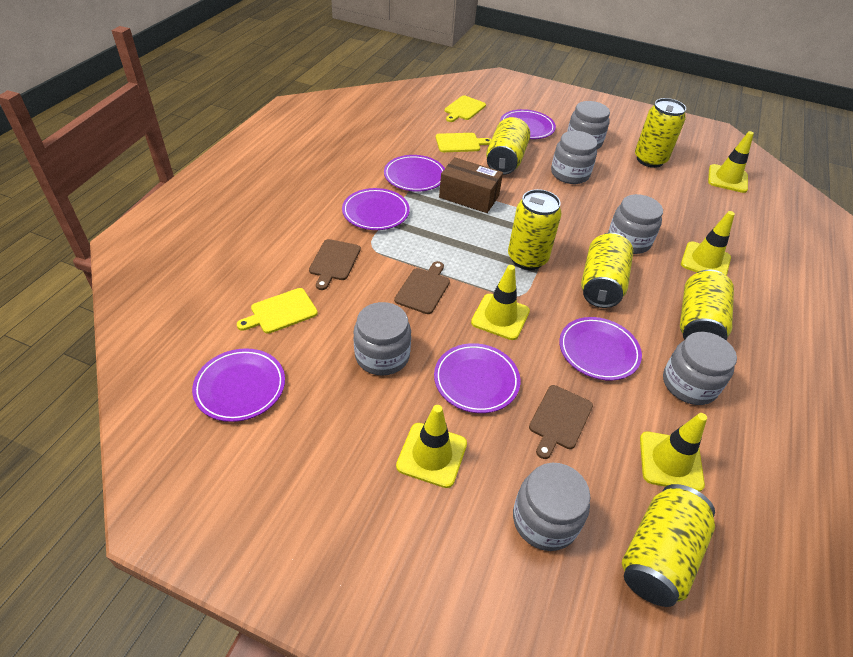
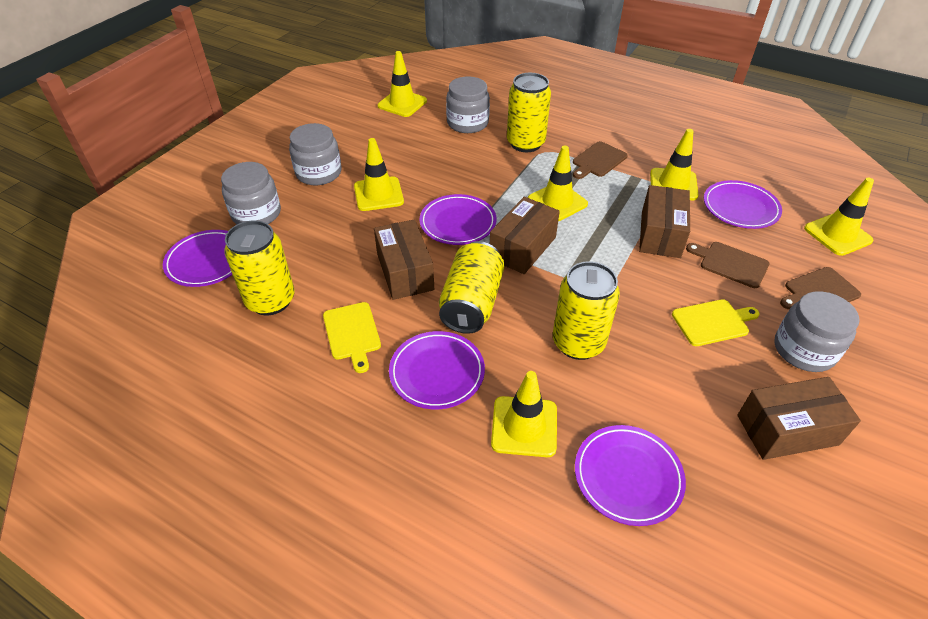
brown box: [439,157,503,213] = 1 -> [374,220,434,300] [490,197,560,274] [639,185,690,258] [737,377,861,460] = 4
grey jar: [353,302,411,376] [513,463,590,551] [551,131,598,184] [567,101,610,149] [608,194,663,254] [663,332,737,405] = 6 -> [221,162,281,224] [289,123,341,185] [446,76,490,133] [774,291,860,372] = 4
purple plate: [192,348,285,422] [342,188,410,230] [384,155,445,192] [434,343,520,413] [500,109,556,139] [559,317,642,381] = 6 -> [163,230,232,287] [389,331,485,409] [420,194,497,245] [575,425,686,526] [704,180,782,229] = 5
yellow can: [486,117,530,175] [508,189,562,270] [581,233,633,308] [622,484,715,607] [635,98,686,168] [680,270,734,341] = 6 -> [224,220,295,315] [439,241,504,334] [507,73,551,152] [553,261,620,360] = 4
yellow cutting board: [237,288,318,334] [436,133,491,152] [445,95,486,122] = 3 -> [323,302,381,373] [672,299,760,346] = 2
yellow traffic cone: [396,405,467,488] [471,265,530,340] [640,413,707,492] [681,211,735,276] [708,131,754,193] = 5 -> [354,138,404,211] [378,51,427,117] [491,371,557,457] [528,145,588,221] [650,129,698,200] [804,178,874,256] = 6

